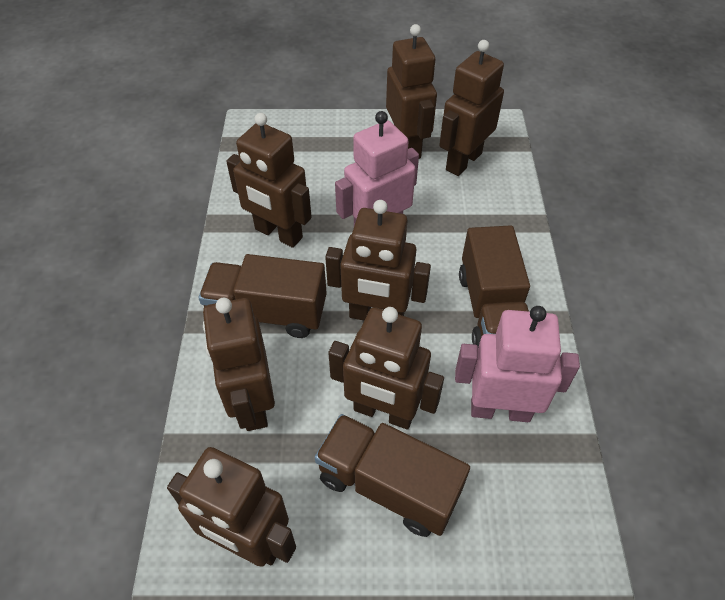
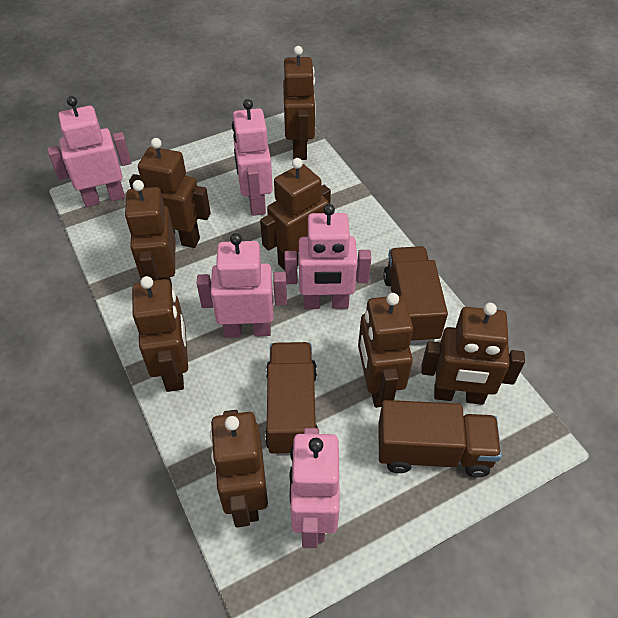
brown robot: [167,447,296,567] [203,298,275,431] [226,113,312,248] [325,200,431,320] [328,307,444,429] [386,24,437,159] [439,40,504,176] = 7 -> [125,180,175,286] [129,138,211,248] [132,276,188,392] [210,410,268,527] [260,158,331,271] [283,46,316,160] [358,293,413,408] [421,303,525,405] = 8
pink robot: [335,111,419,226] [455,306,580,422] = 2 -> [48,96,131,207] [197,233,287,338] [232,99,273,216] [284,204,371,309] [289,428,340,548] = 5

